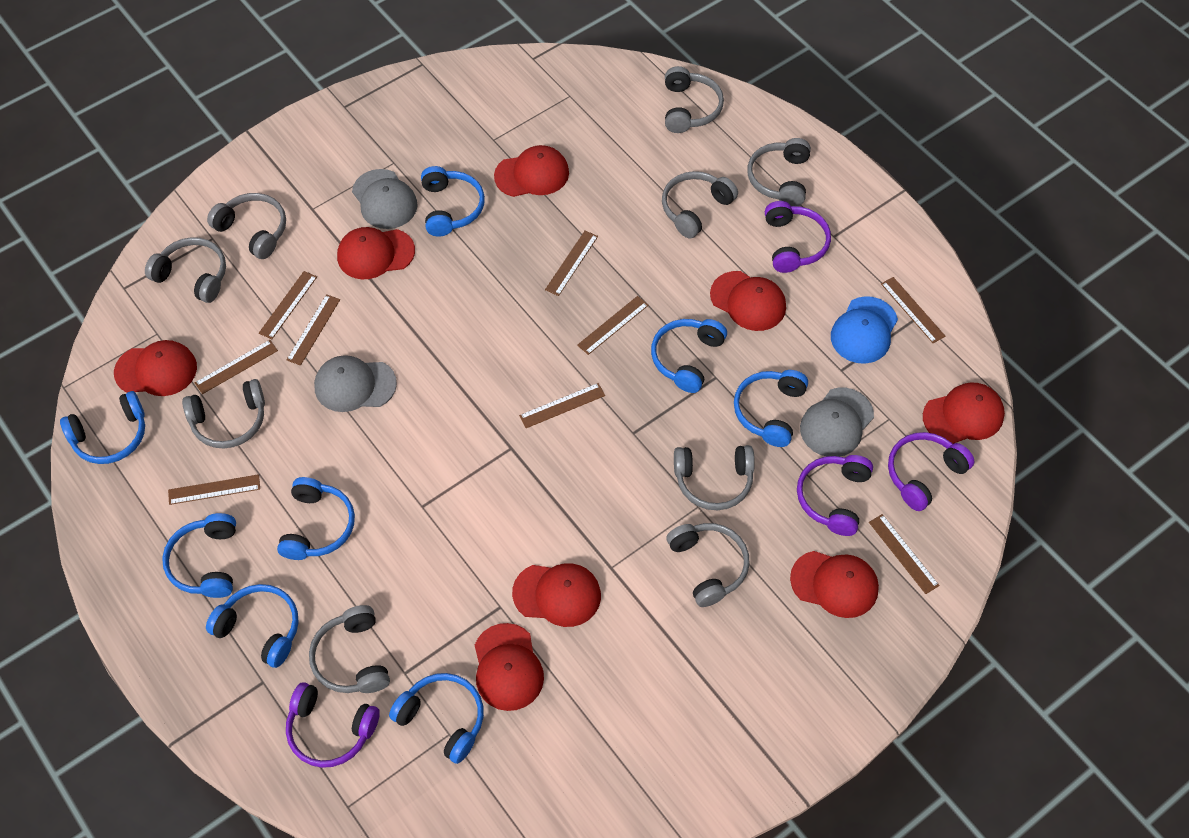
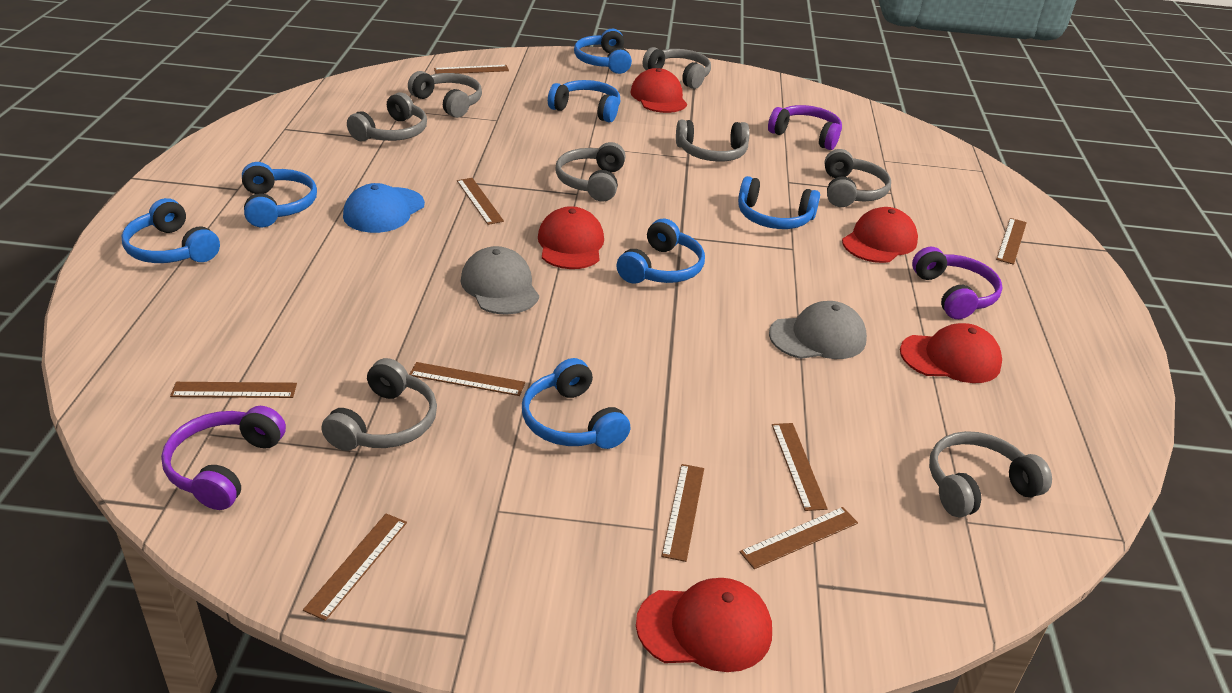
blue headphones: [60,391,145,464] [162,513,236,598] [206,584,299,668] [277,477,355,560] [389,673,484,764] [421,166,485,237] [651,319,727,393] [734,370,808,447] = 8 -> [121,198,220,263] [242,162,317,227] [522,358,631,449] [548,80,620,122] [574,29,632,74] [617,219,705,284] [738,176,820,229] = 7
grey cap: [314,355,397,412] [352,169,418,229] [800,388,874,457] = 3 -> [461,246,539,315] [769,301,867,359] = 2
grey headphones: [145,237,226,303] [182,379,265,448] [207,193,286,259] [309,605,390,693] [662,171,738,239] [665,66,724,133] [666,523,750,607] [674,445,755,510] [747,138,811,206] = 9 -> [322,358,437,451] [347,92,427,141] [408,71,482,118] [555,142,626,201] [643,47,711,89] [676,120,749,162] [825,149,891,207] [929,431,1052,518] = 8
purple headphones: [286,682,380,768] [765,201,831,273] [797,455,873,536] [888,432,975,511] = 4 -> [161,406,286,510] [768,105,842,150] [912,247,1002,319] = 3
red cap: [114,340,197,396] [337,227,415,279] [475,623,544,711] [494,145,569,197] [512,563,601,627] [710,271,786,331] [790,551,879,618] [923,382,1005,444] = 8 -> [538,206,604,269] [630,68,687,113] [636,578,772,672] [842,207,918,263] [900,323,1002,383] = 5

